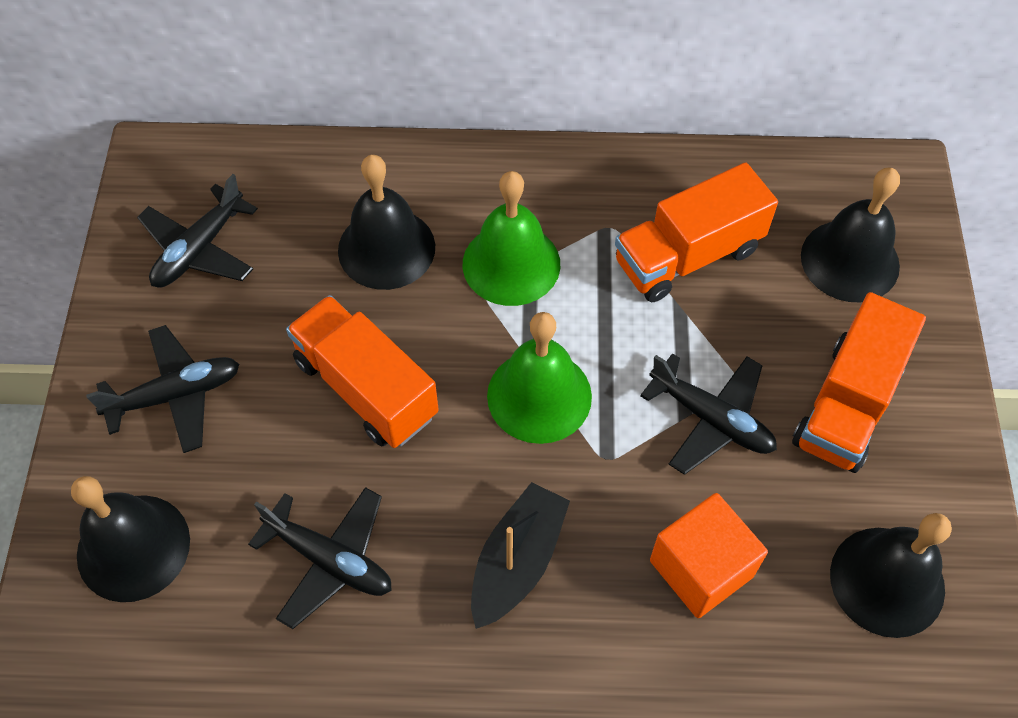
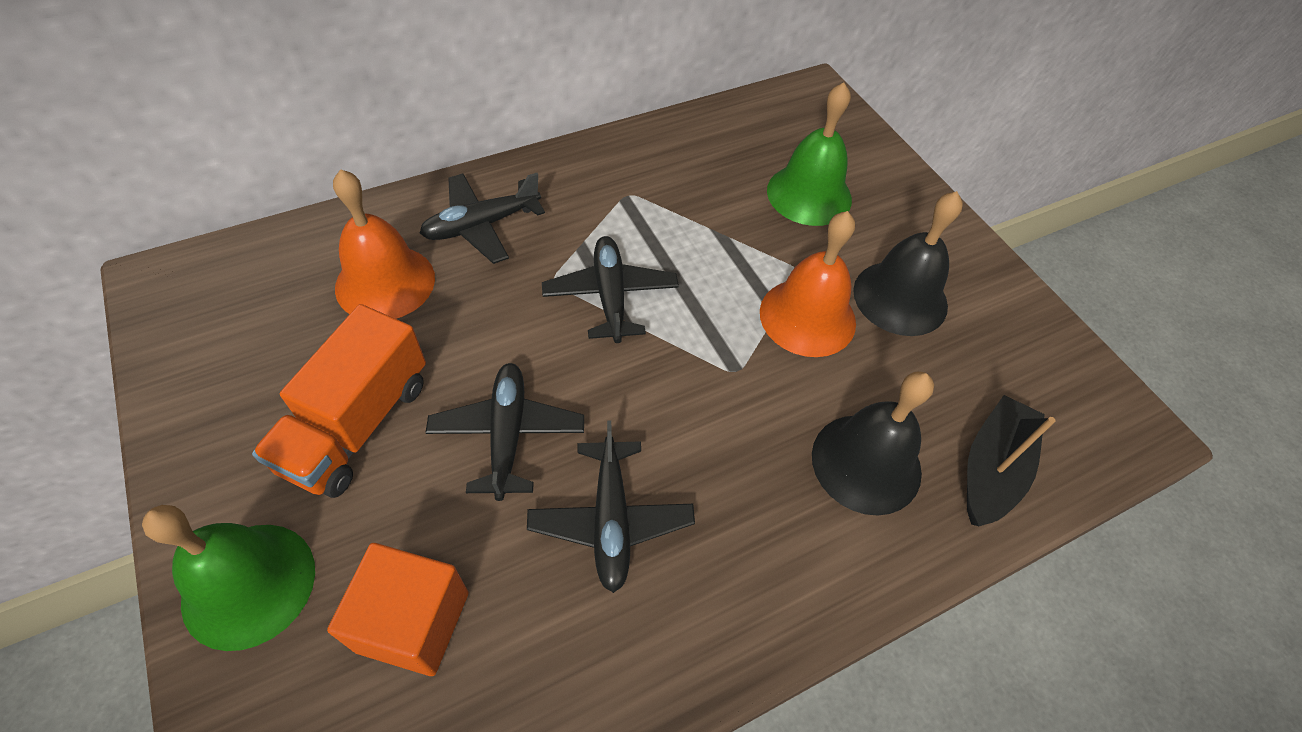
black bell: [71,476,190,602] [338,155,435,290] [801,167,900,302] [830,513,952,638] = 4 -> [812,371,934,516] [853,191,963,336] = 2
orange bell: none = 0 -> [333,169,435,319] [760,211,856,357] = 2
orange truck: [286,295,439,448] [615,162,778,302] [792,292,926,473] = 3 -> [252,304,426,498] = 1

